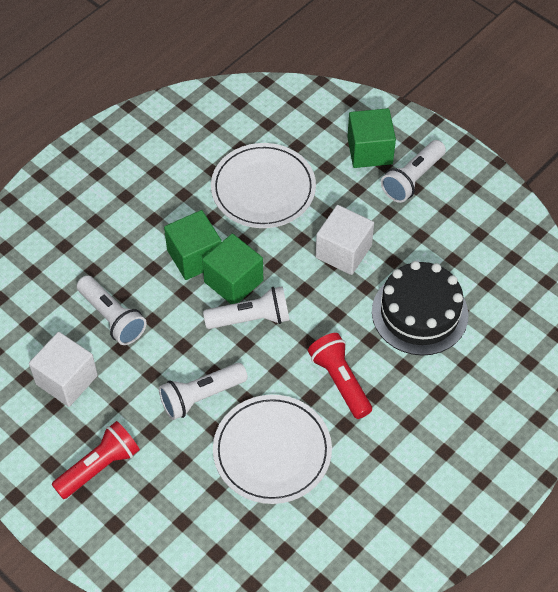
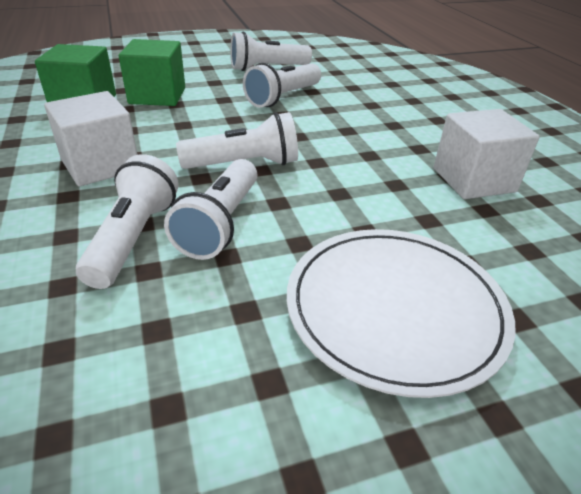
black cake: [372,261,469,355] = 1 -> none = 0
green cube: [164,210,222,280] [202,234,263,304] [347,108,396,168] = 3 -> [35,44,116,102] [119,39,185,106] = 2
red flashlight: [52,421,140,499] [308,333,372,419] = 2 -> none = 0
white flashlight: [77,276,147,345] [159,363,248,420] [203,286,290,329] [381,140,446,203] = 4 -> [76,154,179,289] [164,159,258,260] [176,112,298,169] [230,31,312,71] [243,63,321,108] = 5
white plate: [211,143,316,228] [213,395,332,504] = 2 -> [287,229,516,398] = 1

